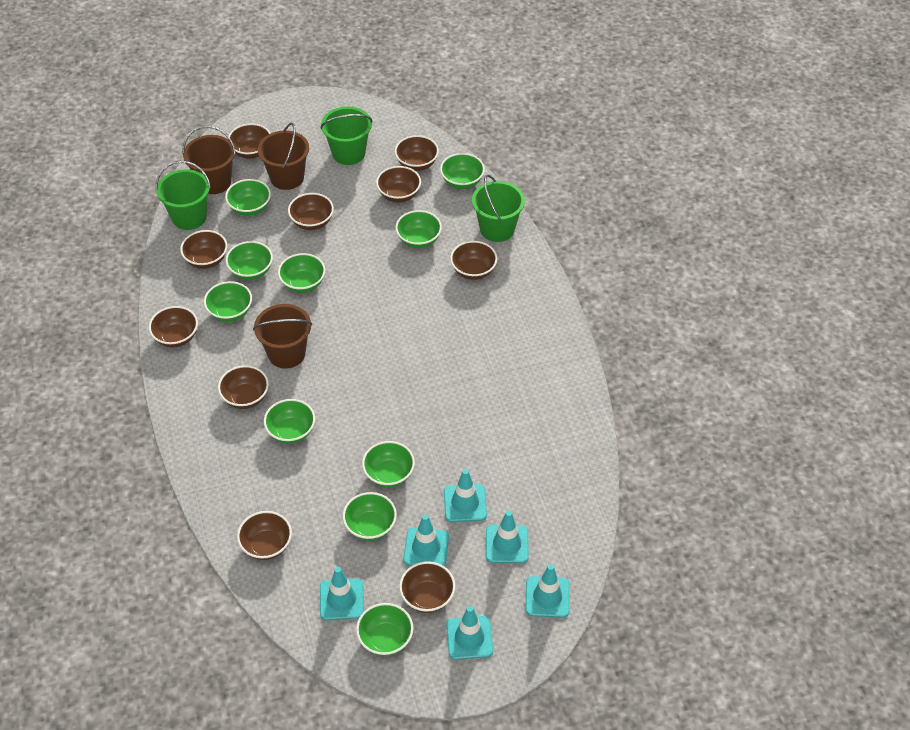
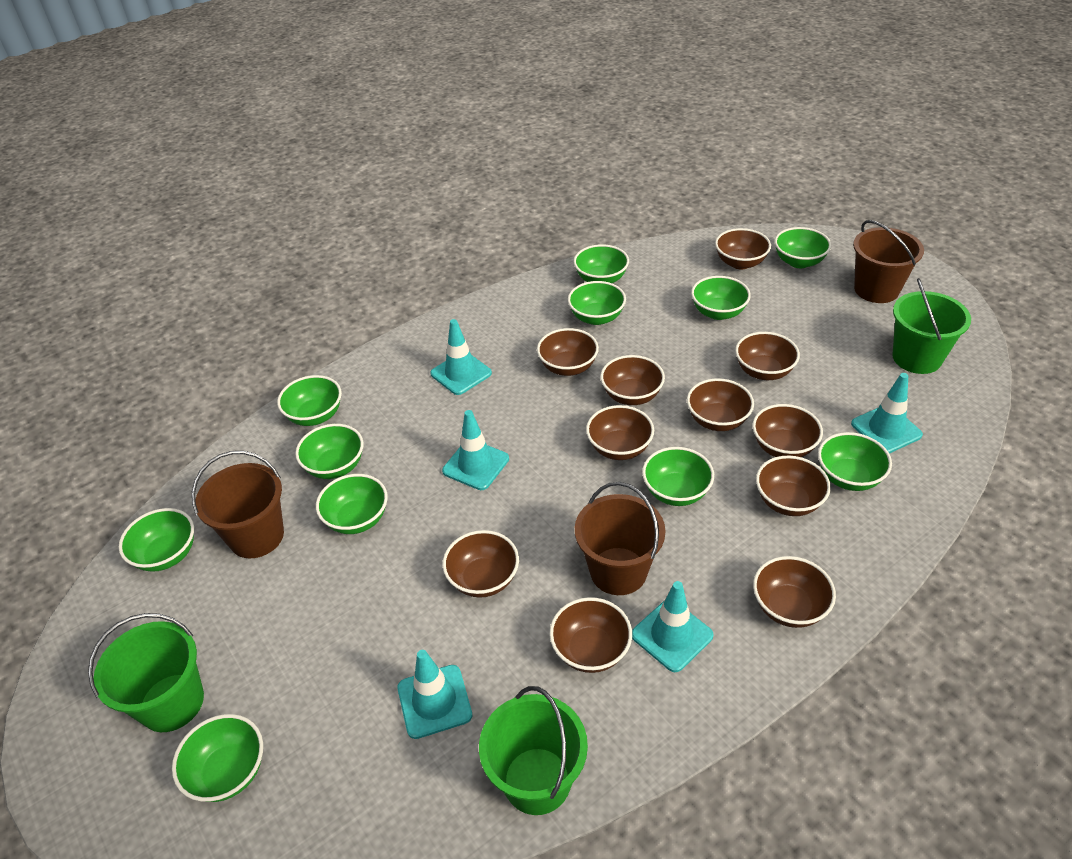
brown bowl: [149,306,198,348] [180,230,227,269] [218,365,269,409] [229,123,271,159] [237,511,292,560] [288,193,334,230] [376,166,421,203] [395,135,439,171] [399,561,455,613] [450,241,497,280] = 10 -> [442,530,519,598] [537,328,599,376] [549,597,632,673] [586,405,654,460] [600,355,665,405] [687,378,754,431] [715,228,771,269] [735,332,800,380] [752,404,823,457] [753,556,836,628] [756,456,831,516] = 11
green bowl: [204,281,252,322] [225,179,271,216] [226,241,273,280] [264,399,315,444] [278,253,325,293] [343,492,397,541] [356,603,413,656] [362,441,415,487] [395,210,442,248] [440,153,485,189] = 10 -> [119,508,194,572] [172,714,263,802] [277,375,342,426] [295,424,363,479] [316,474,388,534] [568,281,626,325] [573,244,629,283] [642,447,714,506] [691,276,751,320] [774,227,831,268] [818,432,892,491] = 11
turquoise traffic cone: [320,567,364,620] [403,514,449,566] [444,469,487,522] [446,606,493,660] [486,511,529,563] [525,564,569,618] = 6 -> [397,650,472,739] [430,319,492,395] [442,410,509,490] [632,581,713,672] [851,373,923,453] = 5

